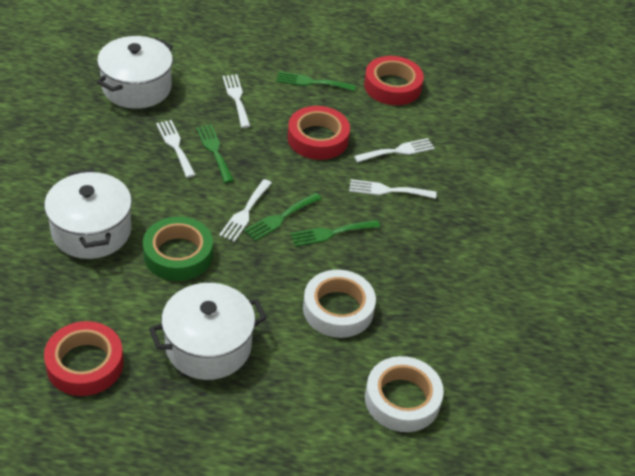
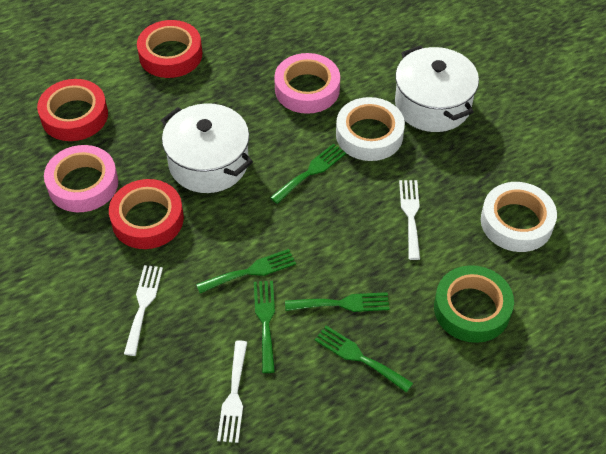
green fork: [196,125,234,183] [244,193,322,241] [276,71,356,91] [290,220,380,247] = 4 -> [196,249,296,293] [254,281,275,373] [270,143,346,204] [285,292,390,312] [315,326,413,393] = 5
pink tape: none = 0 -> [44,145,118,212] [274,53,340,114] = 2
white fork: [156,120,195,178] [219,179,272,242] [223,74,250,128] [349,179,437,199] [354,138,435,163] = 5 -> [124,265,163,356] [217,340,247,443] [399,180,420,260] = 3
white pot: [44,169,132,259] [96,36,173,109] [149,283,267,380] = 3 -> [161,103,253,193] [395,45,479,132] = 2

